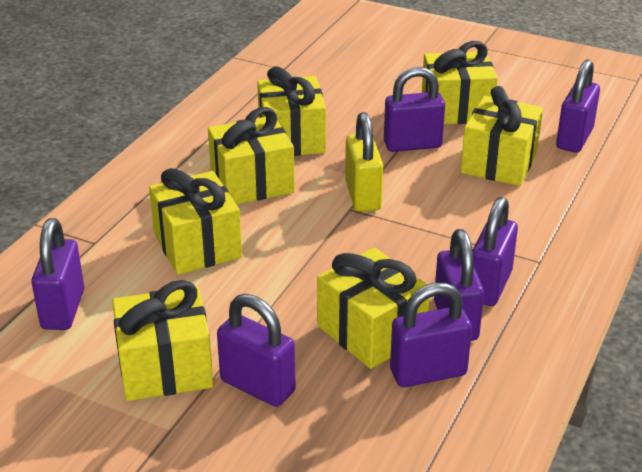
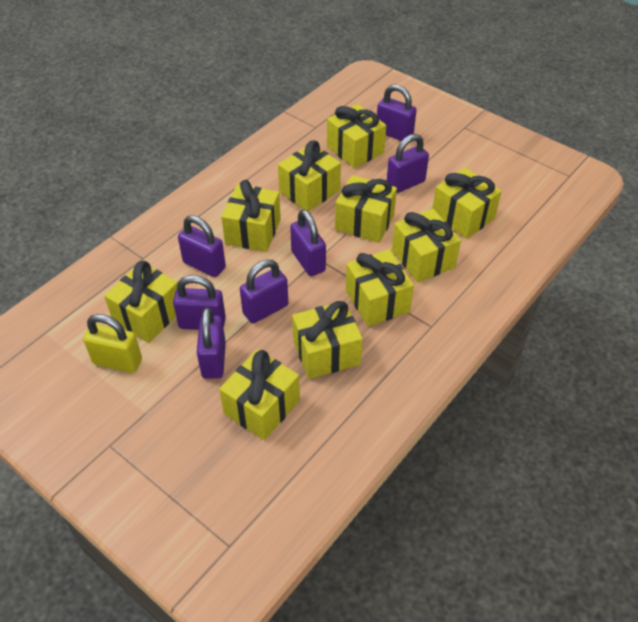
yellow gift: [112,280,214,401] [149,168,242,275] [208,107,295,204] [257,66,326,156] [317,247,430,369] [422,41,498,124] [461,86,543,186] = 7 -> [104,261,178,343] [219,350,300,440] [221,180,281,252] [278,140,341,212] [292,301,363,379] [327,104,386,168] [335,175,397,243] [346,249,414,327] [392,209,461,283] [432,168,502,239] = 10

